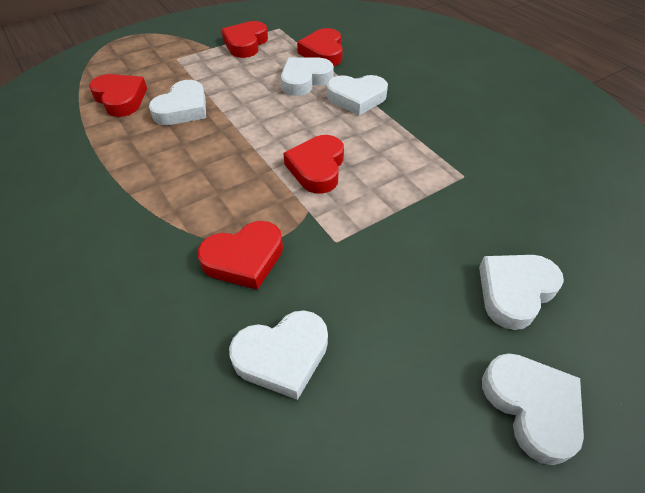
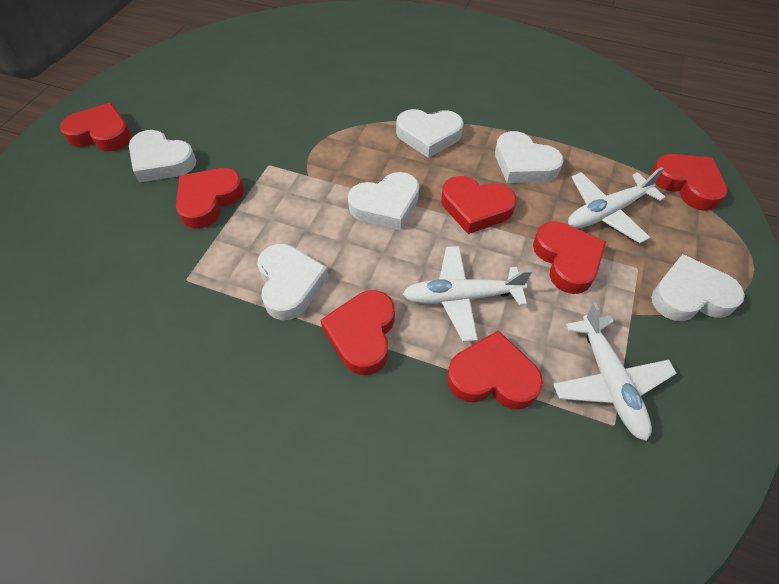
red heart: [89,74,147,117] [198,221,283,290] [221,21,268,58] [284,135,344,193] [297,28,343,66] = 5 -> [60,103,132,151] [176,168,244,228] [321,290,395,375] [441,176,516,234] [447,330,543,409] [533,222,606,294] [651,154,728,211] = 7
white plane: none = 0 -> [403,246,532,342] [553,302,677,441] [568,167,666,243] = 3

